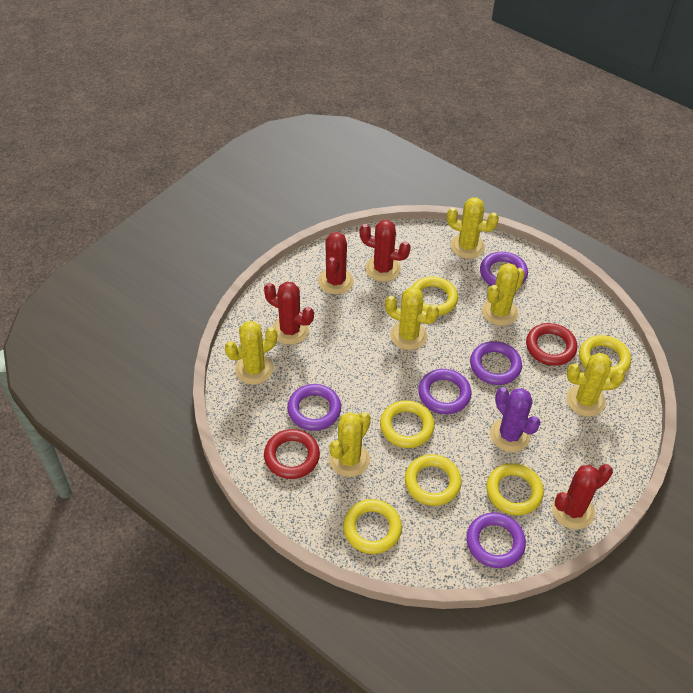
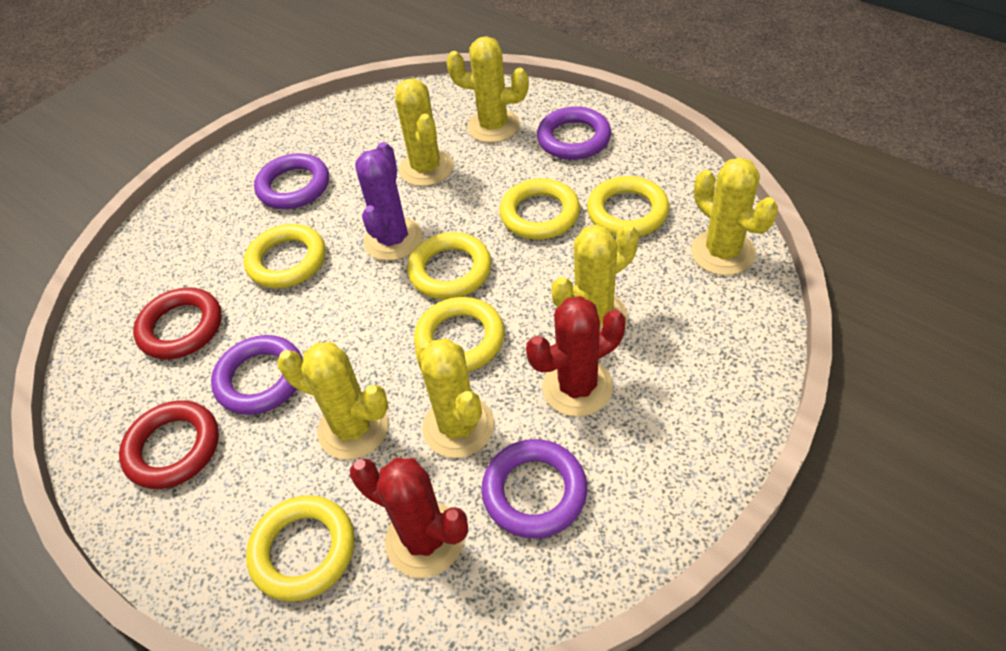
purple ring: [287,384,341,431] [418,369,471,414] [466,512,526,568] [470,341,522,385] [480,252,528,286] = 5 -> [211,335,303,415] [254,153,329,209] [481,439,587,539] [537,106,611,160] = 4
red cactus: [264,282,314,345] [318,232,354,294] [360,220,411,282] [552,464,613,529] = 4 -> [350,458,468,578] [526,296,626,417] = 2

